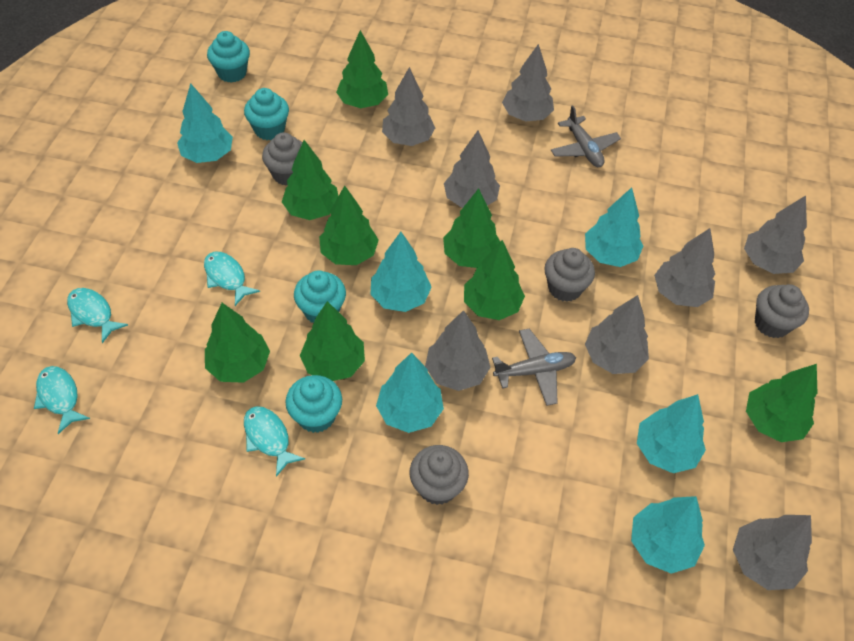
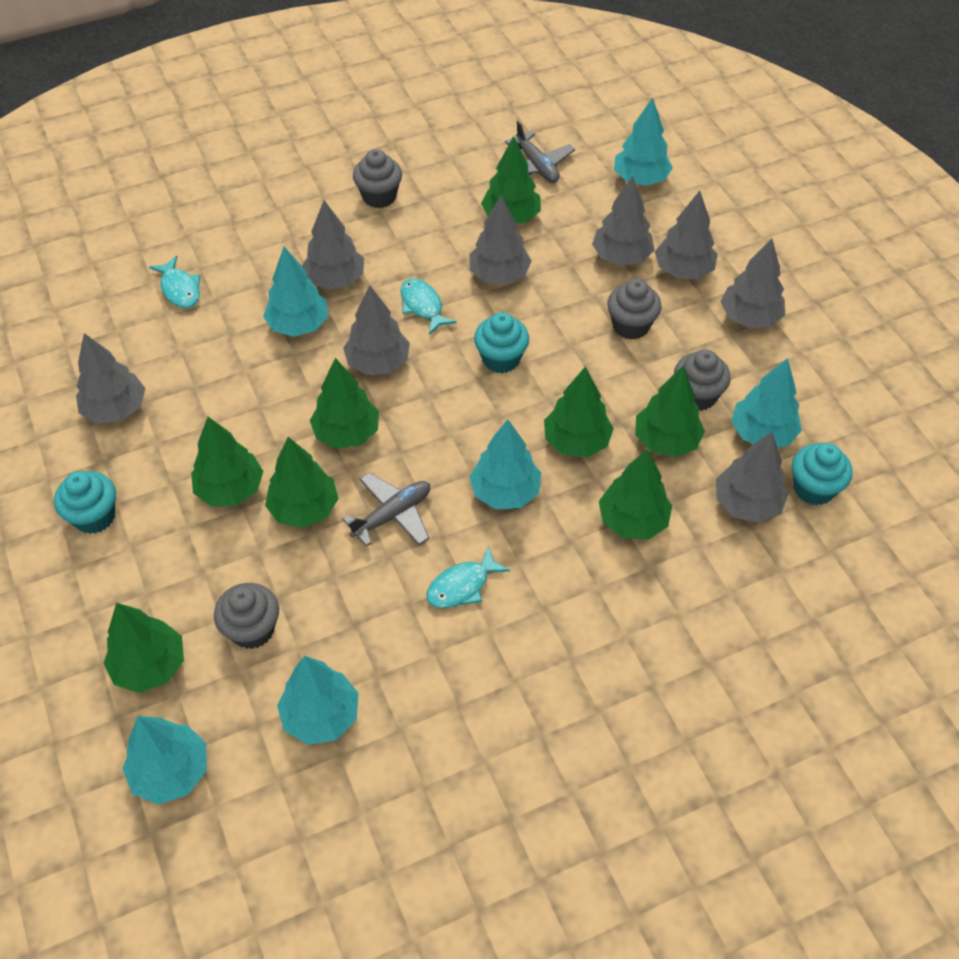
turquoise cupcake: [207,31,250,83] [244,88,289,140] [285,375,342,433] [294,270,346,323] = 4 -> [54,471,116,534] [474,312,529,373] [792,443,853,506] = 3
turquoise fish: [34,366,90,434] [67,288,128,343] [204,252,260,306] [244,406,305,477] = 4 -> [149,256,200,308] [400,278,457,335] [426,545,510,608] = 3

